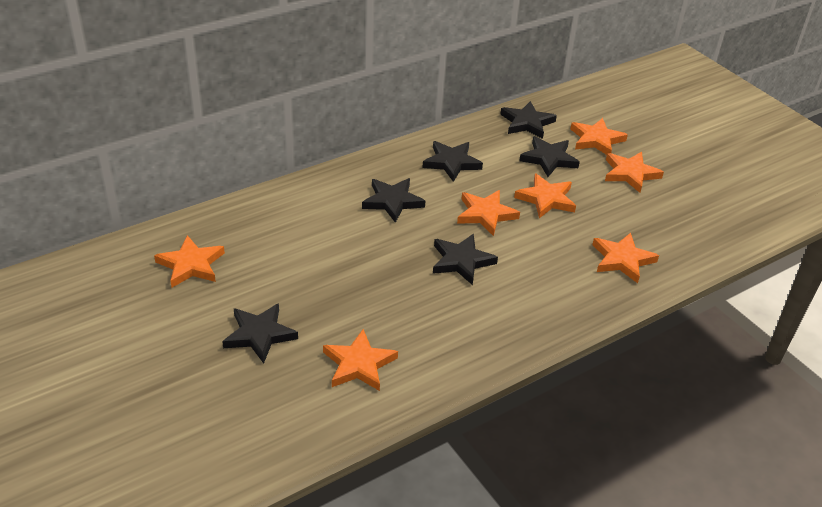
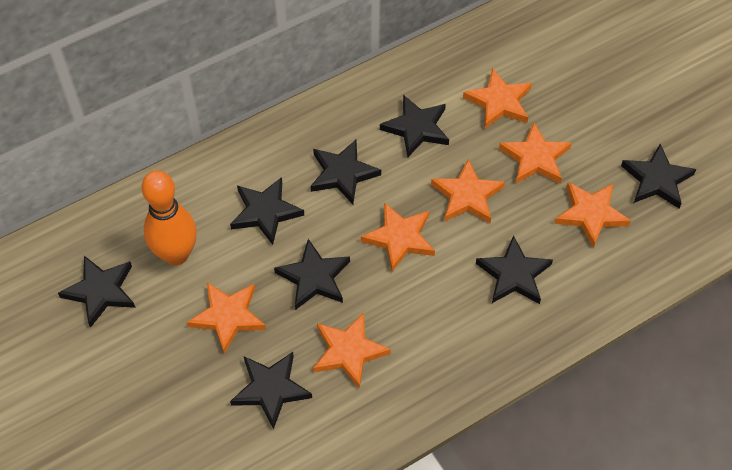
black star: [222,303,298,364] [362,178,425,223] [423,141,483,182] [433,234,498,285] [500,101,557,139] [519,136,580,177] = 6 -> [58,256,136,328] [230,177,304,245] [230,352,312,429] [274,239,350,310] [310,140,381,204] [380,95,449,157] [476,235,553,304] [621,144,696,209] = 8
orange bowling pin: none = 0 -> [142,170,197,265] = 1

